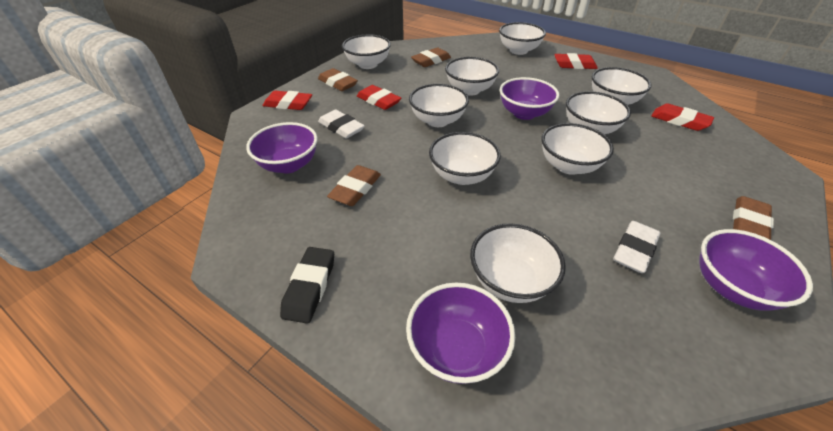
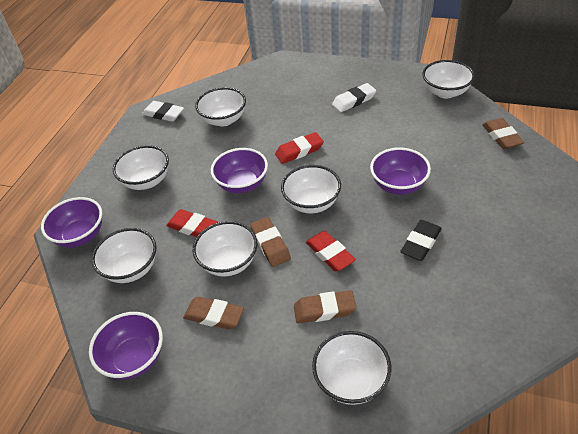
red eraser: [263,91,312,110] [357,85,401,110] [554,53,598,69] [651,103,714,131] = 4 -> [166,209,218,237] [275,132,324,164] [306,231,356,271] = 3
white bowl: [342,34,391,69] [409,84,469,127] [429,132,501,185] [445,57,499,96] [470,223,566,303] [499,22,546,55] [541,123,614,175] [566,91,631,134] [592,67,652,105] = 9 -> [91,228,156,283] [113,145,169,190] [193,221,257,277] [195,87,246,126] [281,165,341,213] [312,331,392,405] [422,60,475,99] = 7

